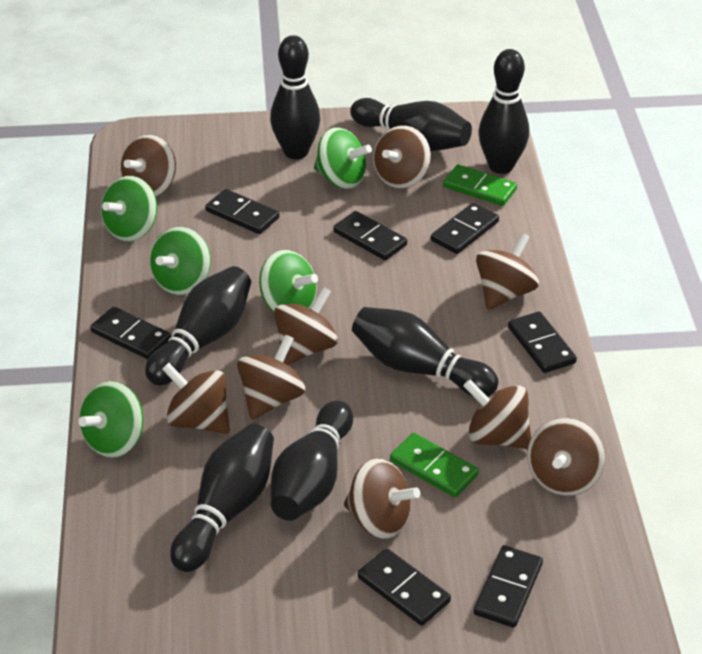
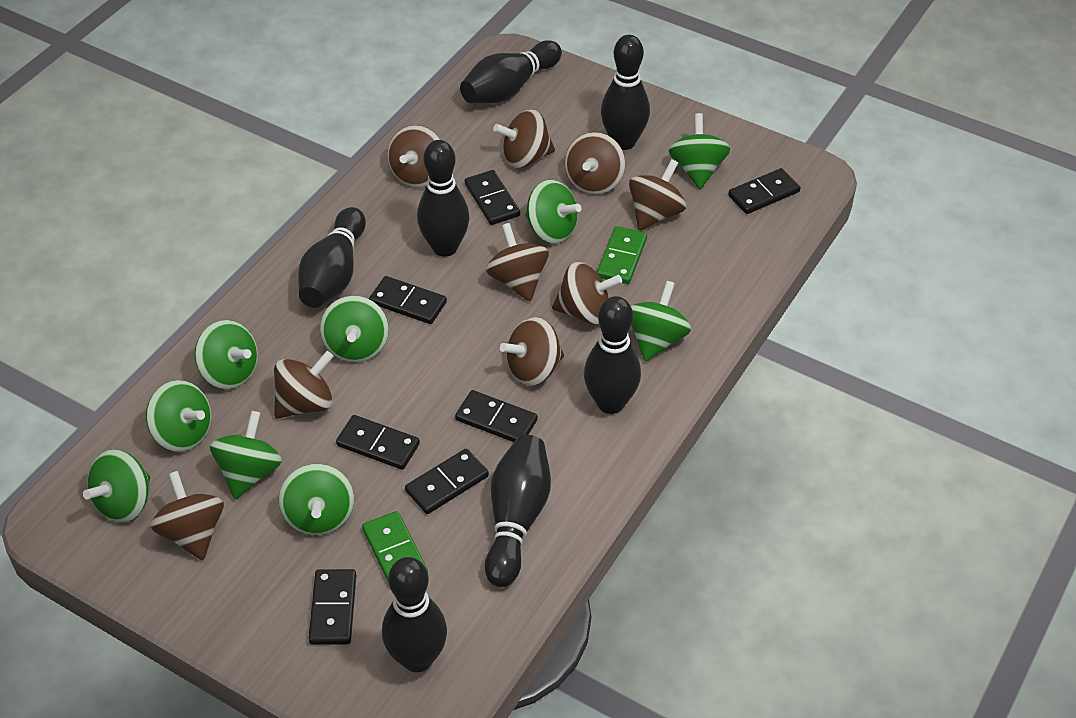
green spinning top: [78,381,144,458] [101,176,157,241] [149,227,211,295] [259,250,318,312] [314,127,372,189] = 5 -> [83,449,150,522] [146,380,211,452] [195,320,258,389] [210,411,282,499] [279,464,354,535] [320,296,389,363] [525,180,581,244] [631,281,691,362] [669,113,730,189] = 9

